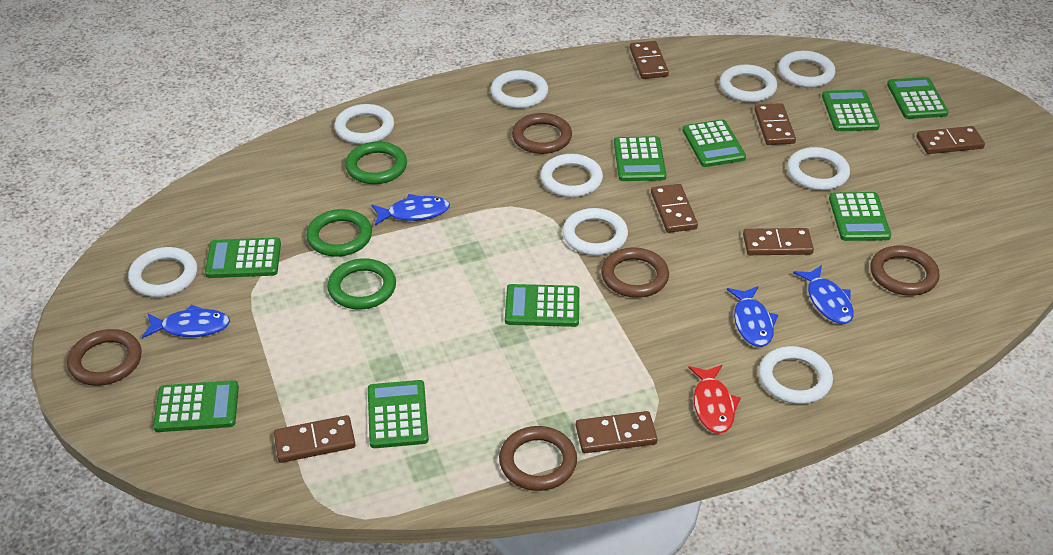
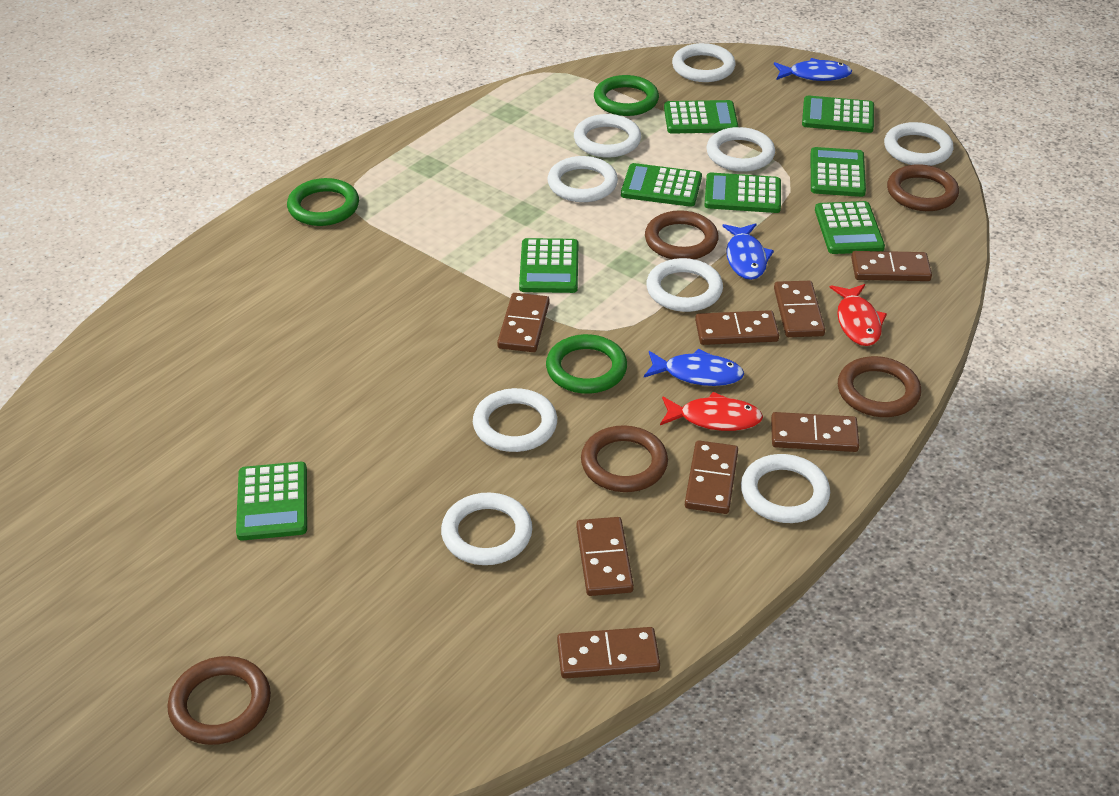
blue fish: [142,305,230,338] [372,194,450,225] [727,286,778,347] [793,265,854,324] = 4 -> [644,349,744,386] [722,223,774,280] [774,58,852,81] = 3
brown domino: [274,415,356,463] [576,411,658,453] [630,41,669,79] [651,184,698,233] [743,228,814,255] [754,103,796,145] [917,126,985,154] = 7 -> [497,293,550,352] [557,627,660,679] [576,517,634,596] [685,440,738,514] [695,310,779,345] [771,412,859,452] [774,281,825,337] [851,251,932,281] = 8
green calculator: [153,380,239,432] [205,238,281,278] [368,380,429,448] [505,284,579,327] [614,136,666,181] [682,119,746,167] [822,90,880,131] [829,192,891,241] [887,77,949,119] = 9 -> [236,462,307,540] [519,238,578,293] [621,163,702,207] [664,100,738,134] [704,172,781,213] [802,95,874,133] [811,147,866,197] [815,201,885,254] = 8
red fish: [688,365,741,434] = 1 -> [660,392,763,431] [829,284,887,346] = 2

